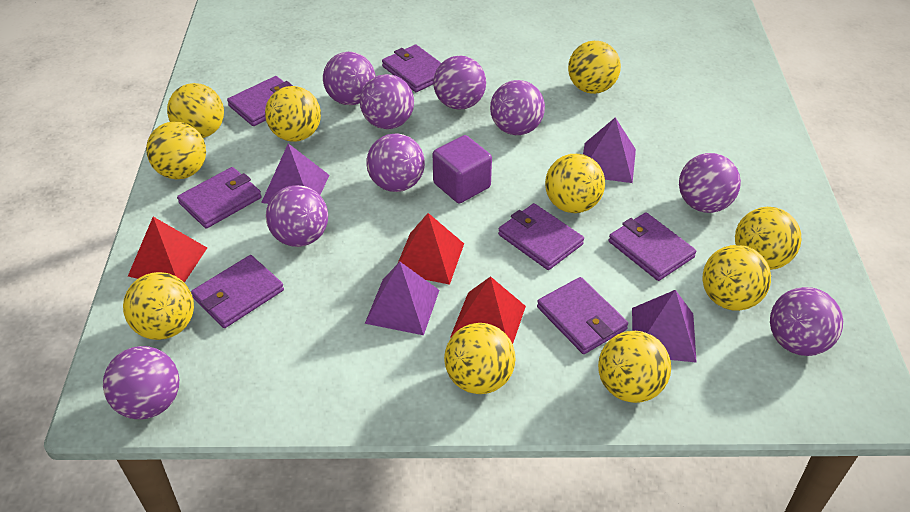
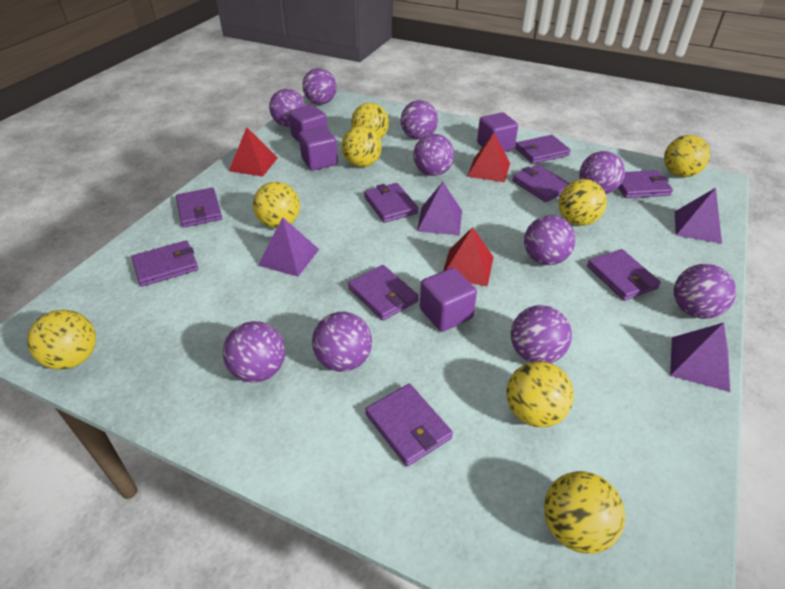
purple ball: [103,346,179,419] [266,185,328,247] [323,52,376,105] [360,74,414,129] [366,133,425,192] [433,56,486,110] [490,80,545,135] [679,153,741,213] [770,287,843,356] = 9 -> [223,321,285,383] [269,89,306,127] [302,68,337,105] [312,312,372,372] [401,100,438,139] [413,134,454,176] [511,305,572,363] [524,215,576,265] [579,151,625,194] [674,264,736,319] = 10
purple cube: [433,135,492,203] = 1 -> [289,104,327,143] [299,126,338,171] [420,268,477,332] [477,112,518,152] = 4
purple wallet: [177,167,262,229] [191,255,284,328] [227,76,293,126] [382,45,441,92] [498,203,584,270] [537,277,628,354] [609,212,696,281] = 7 -> [132,240,198,287] [176,187,222,228] [348,265,419,321] [364,183,418,223] [365,384,453,466] [512,165,570,202] [515,135,571,164] [587,249,661,301] [618,170,673,198] = 9
yellow ball: [123,272,194,340] [146,121,206,179] [167,83,224,138] [265,86,321,142] [444,323,515,394] [545,154,605,213] [568,41,621,94] [598,331,671,403] [703,245,771,311] [735,207,801,270] = 10 -> [27,310,96,370] [253,182,300,228] [342,126,382,167] [351,103,389,139] [506,361,574,427] [544,471,625,554] [559,179,607,226] [664,135,710,177] = 8

